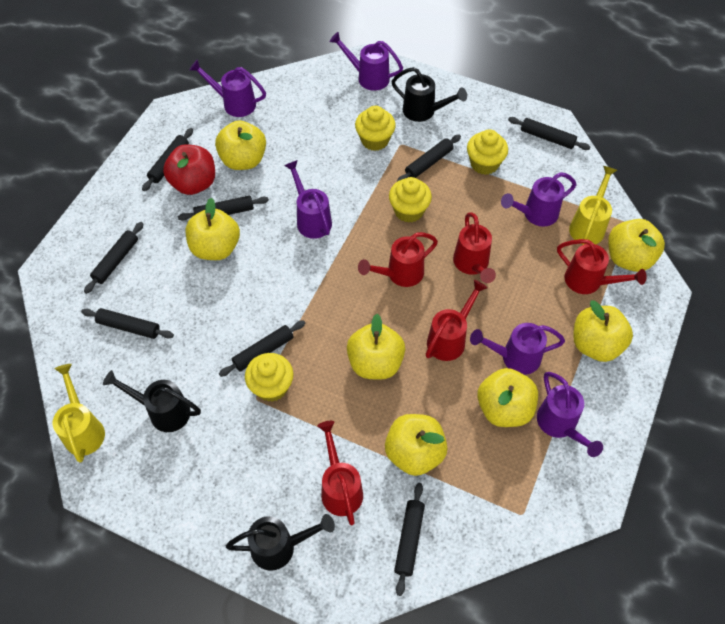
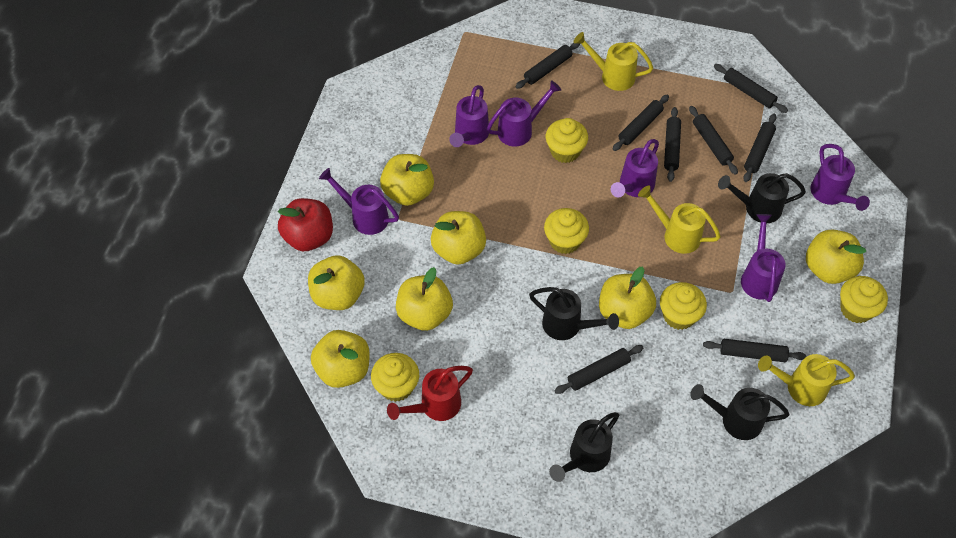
black watering can: [103,370,201,432] [226,514,335,571] [392,67,467,122] = 3 -> [529,287,619,340] [549,412,619,482] [690,384,789,440] [718,173,806,223] = 4
red watering can: [317,421,363,525] [358,232,438,287] [426,280,488,361] [453,212,496,283] [557,239,647,294] = 5 -> [387,366,473,421] = 1
yellow cupcake: [245,353,294,402] [355,106,396,151] [389,177,432,223] [467,129,508,175] = 4 -> [371,353,419,402] [544,208,589,254] [546,118,588,163] [660,282,707,330] [840,276,888,323] = 5
yellow watering can: [53,364,105,462] [569,166,617,245] = 2 -> [573,32,653,91] [638,186,721,254] [758,354,855,406] = 3

